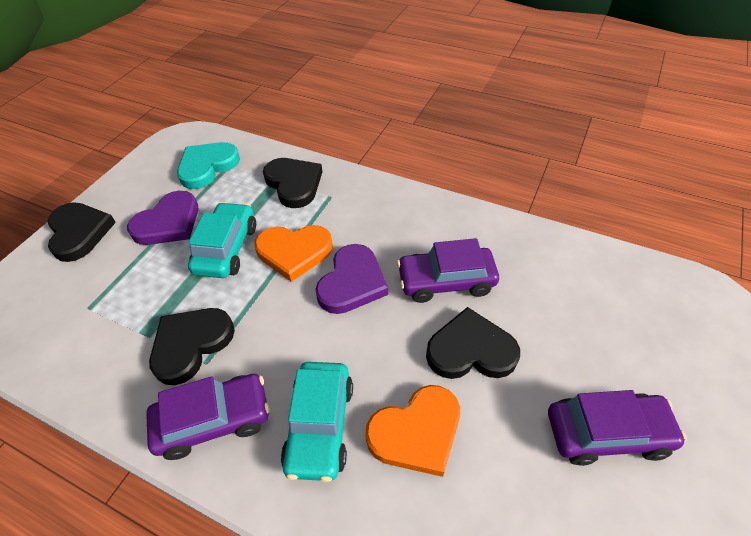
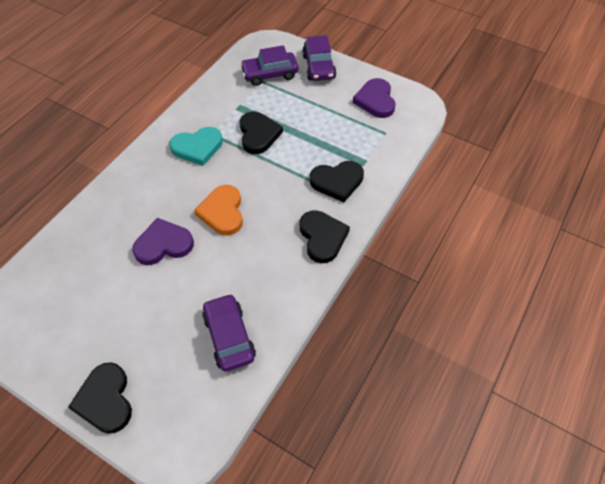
orange heart: [254,225,333,282] [365,385,460,477] = 2 -> [194,185,243,236] = 1
turquoise car: [188,202,256,278] [281,362,353,482] = 2 -> none = 0

